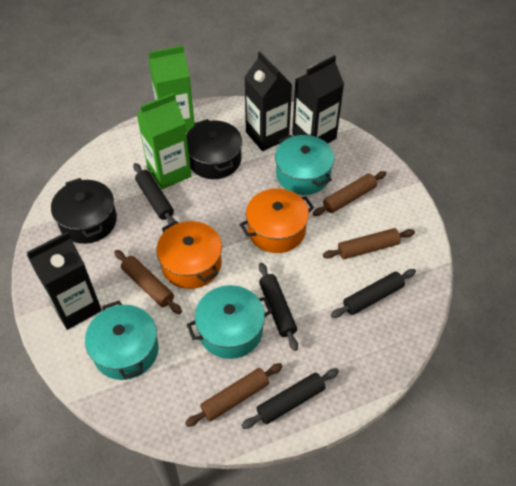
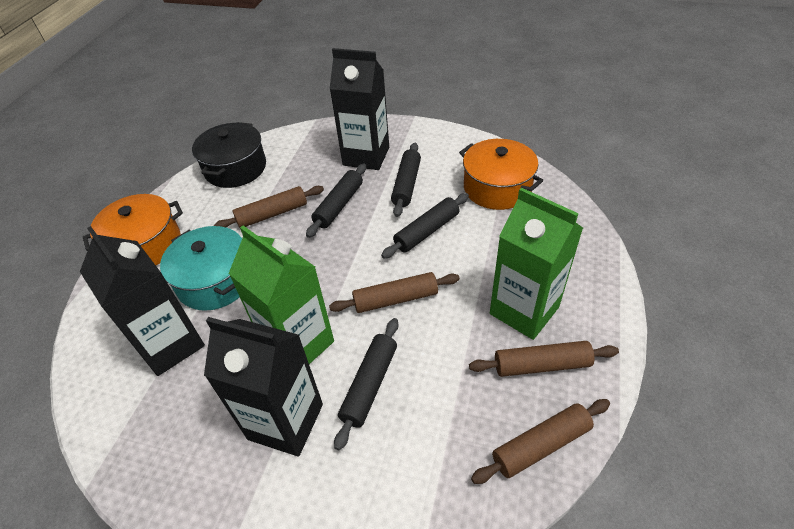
black pot: [51,178,117,244] [186,119,242,179] = 2 -> [192,122,266,188] = 1
turquoise pot: [85,301,158,380] [187,285,272,359] [275,135,334,195] = 3 -> [160,226,242,311] = 1

